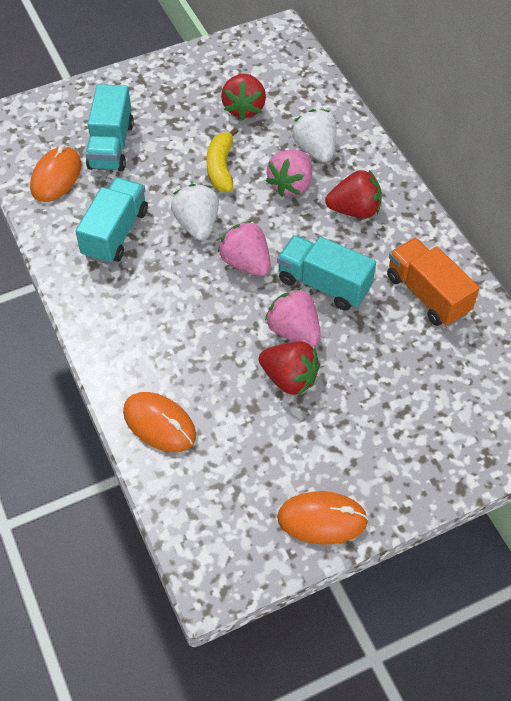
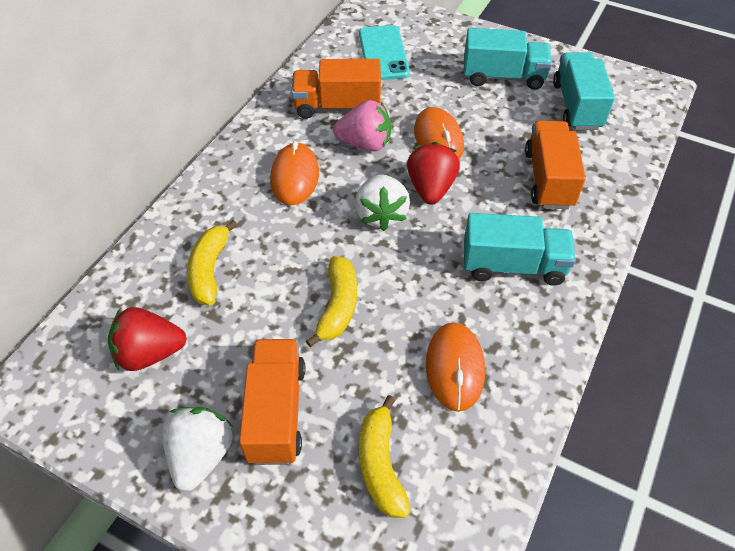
orange truck: [387,238,479,326] = 1 -> [239,339,305,465] [291,59,381,119] [525,121,586,209] = 3
pink strawberry: [218,220,271,276] [265,288,321,347] [266,150,312,197] = 3 -> [333,100,391,151] = 1
red strawberry: [221,74,266,120] [259,342,320,396] [325,170,382,218] = 3 -> [108,307,187,371] [407,142,460,205] = 2
turquoise phone: none = 0 -> [359,25,410,80] = 1
yellow banana: [206,127,238,192] = 1 -> [187,220,237,305] [306,256,357,347] [359,395,410,518] = 3

